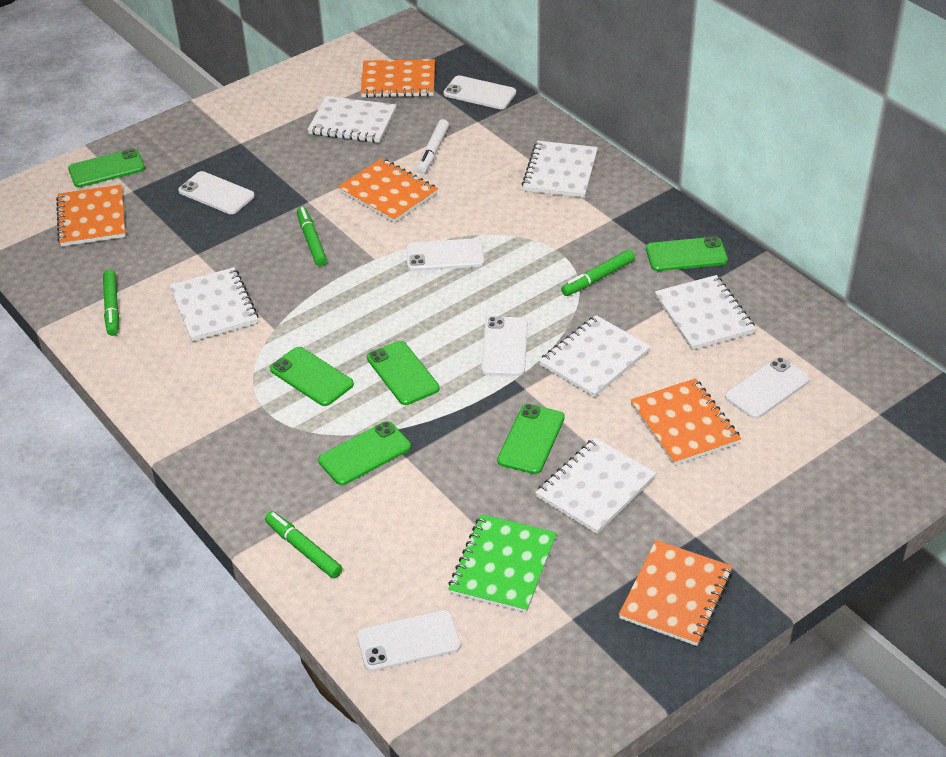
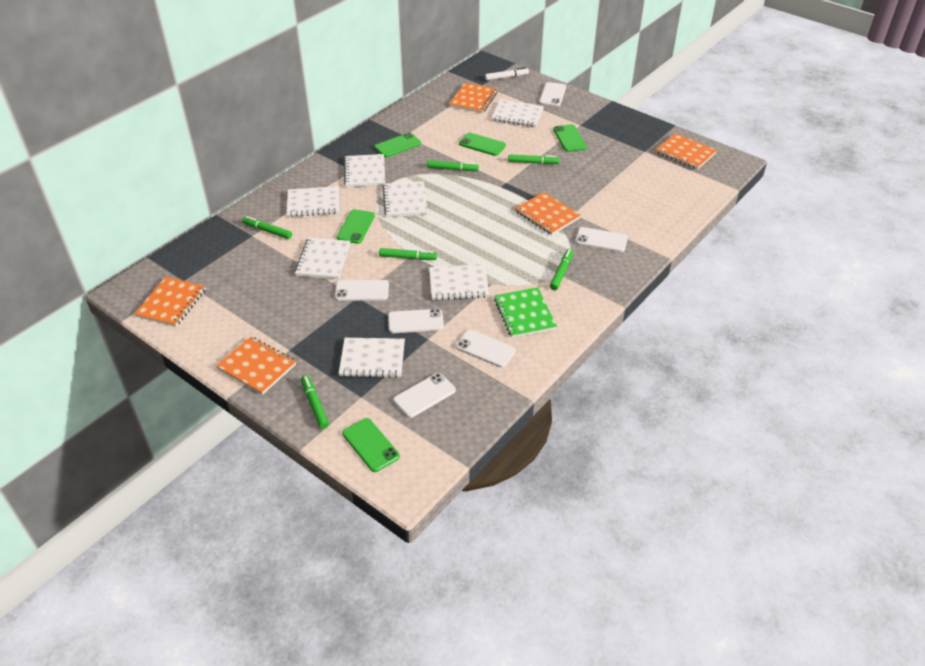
green marker: [103,270,119,336] [265,511,343,578] [297,207,327,266] [561,250,635,296] = 4 -> [242,216,292,239] [301,375,329,429] [379,248,437,260] [427,160,479,171] [508,154,560,164] [550,249,573,290] = 6
green phone: [68,148,145,187] [270,347,354,406] [318,421,411,485] [367,341,440,405] [497,404,565,474] [646,236,728,271] = 6 -> [337,209,375,244] [342,418,400,472] [374,132,421,157] [459,133,506,156] [553,124,587,152] = 5
white notebook: [169,267,259,341] [308,96,396,143] [522,141,598,198] [535,438,656,534] [539,315,651,397] [655,275,756,350] = 6 -> [287,186,339,217] [295,238,350,279] [339,338,405,378] [344,154,385,187] [382,181,428,217] [429,264,489,301] [492,99,544,127] = 7

